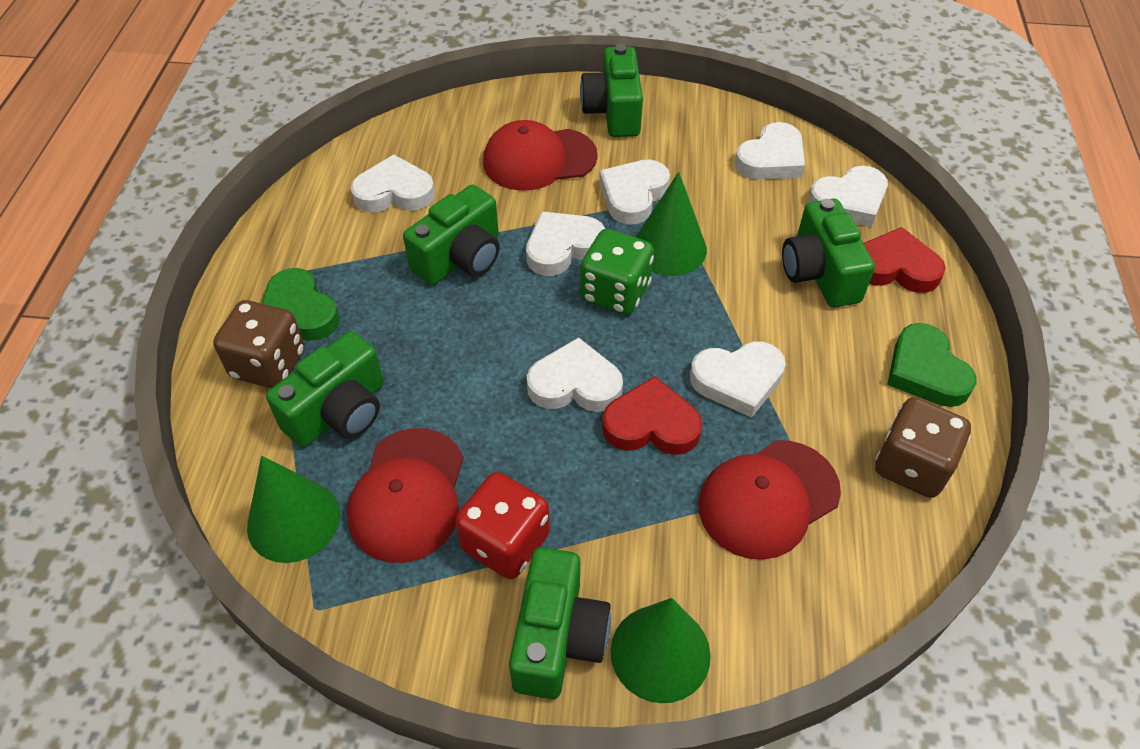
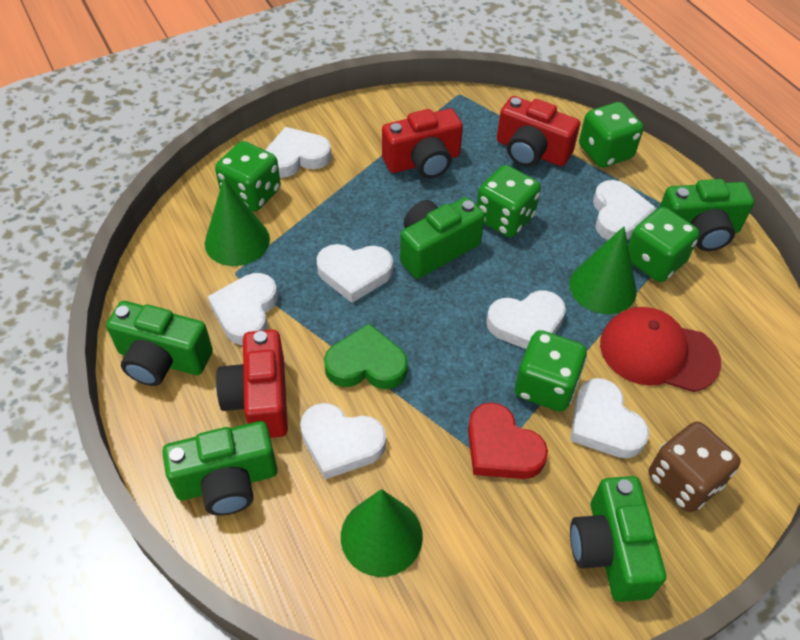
brown dice: [213,300,304,388] [875,397,971,498] = 2 -> [648,421,741,512] = 1
green dice: [580,229,654,315] = 1 -> [215,141,281,212] [477,165,541,237] [515,330,587,412] [579,102,643,168] [628,207,699,282] = 5
green heart: [261,268,340,341] [887,323,976,407] = 2 -> [324,323,408,389] = 1
red camera: none = 0 -> [216,330,288,438] [382,109,463,178] [497,96,580,167] = 3
red cap: [347,428,464,563] [483,120,598,191] [698,440,841,560] = 3 -> [600,307,721,392] = 1
red dice: [455,472,550,579] = 1 -> none = 0
red heart: [602,376,703,455] [864,227,946,293] = 2 -> [468,402,548,479] = 1

